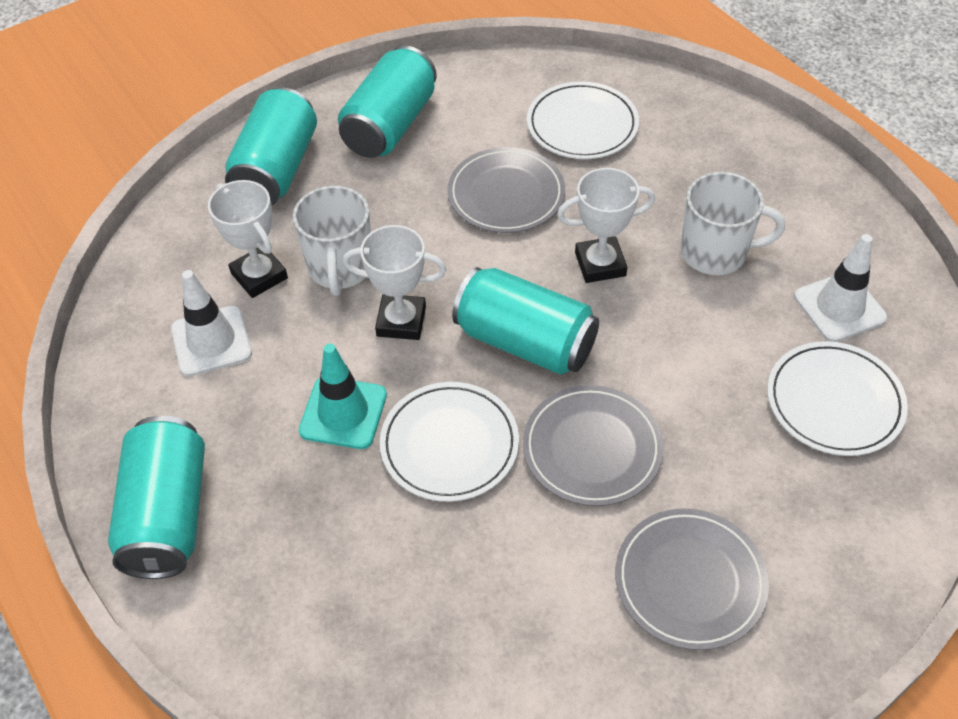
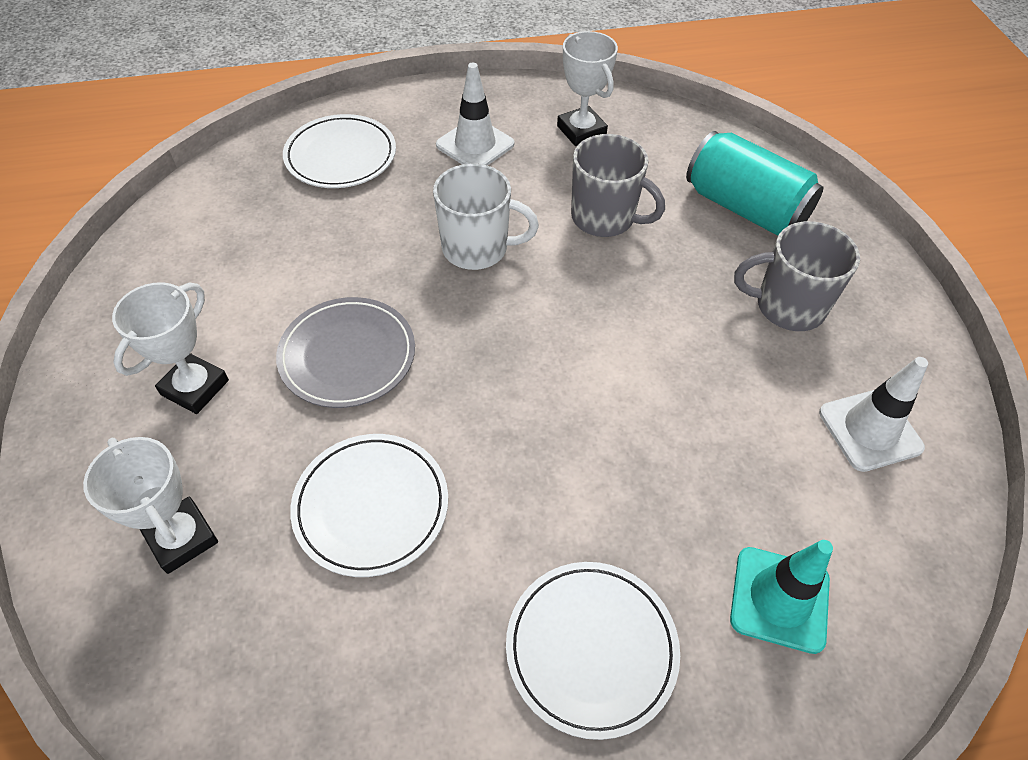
grey mug: none = 0 -> [571,134,665,237] [734,221,860,331] = 2
grey plate: [447,147,565,233] [523,385,663,506] [615,508,769,650] = 3 -> [276,297,415,408] = 1
turquoise can: [108,416,205,579] [225,88,317,206] [338,46,437,158] [452,267,599,375] = 4 -> [686,131,824,236] = 1
white mug: [293,186,371,296] [681,172,785,275] = 2 -> [433,164,539,270] = 1

